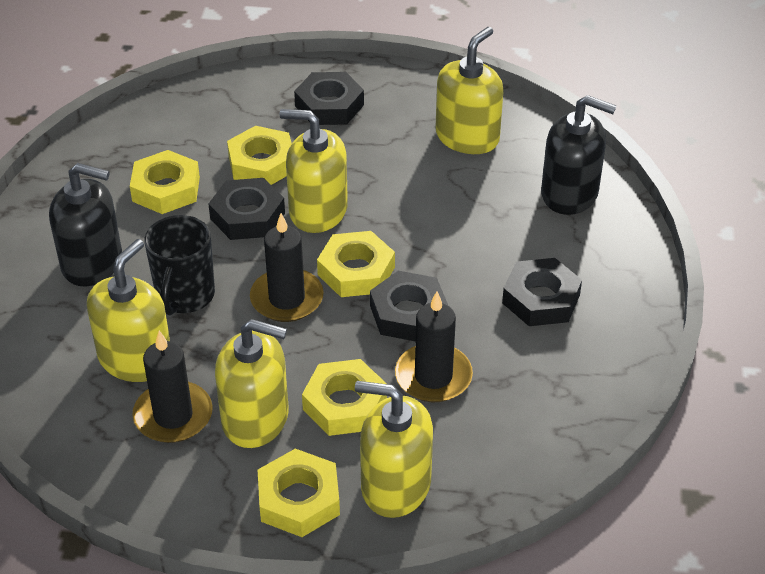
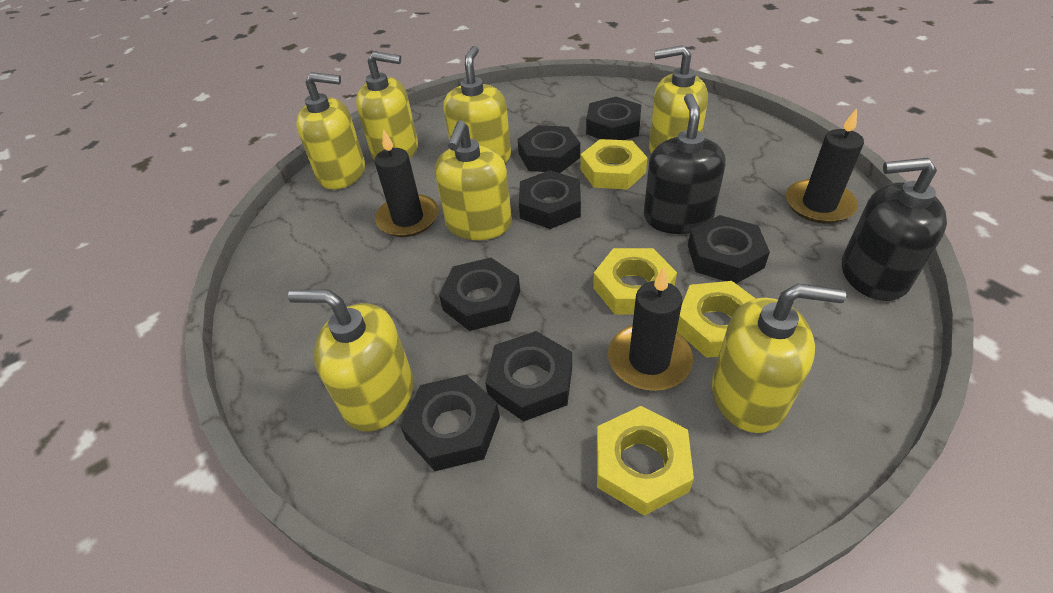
black mug: [144,215,215,315] = 1 -> none = 0
black nut: [208,178,285,240] [294,72,364,125] [370,271,448,342] [502,258,582,326] = 4 -> [400,375,500,471] [439,258,520,331] [485,331,572,421] [518,125,580,173] [519,170,581,229] [586,97,641,140] [688,215,770,284] = 7
yellow nut: [130,150,200,214] [227,126,292,185] [258,449,340,537] [302,359,387,436] [317,231,395,297] = 5 -> [580,139,648,190] [593,248,677,315] [597,406,694,516] [677,281,756,358] = 4
yellow soap dispenser: [87,239,170,382] [215,319,288,448] [280,109,348,233] [355,381,433,518] [435,27,504,154] = 5 -> [288,290,414,432] [296,72,365,189] [356,51,418,160] [435,120,512,240] [443,46,511,163] [649,45,708,154] [712,284,846,433] = 7

